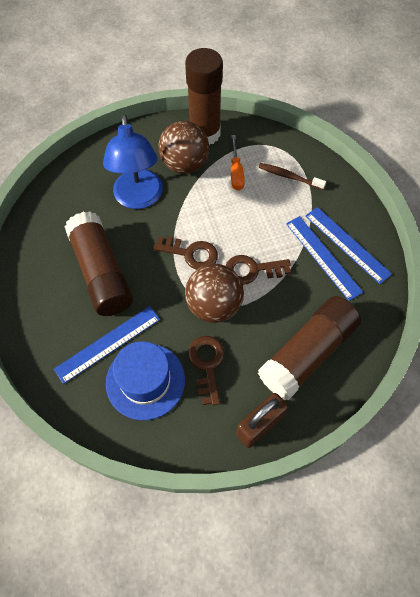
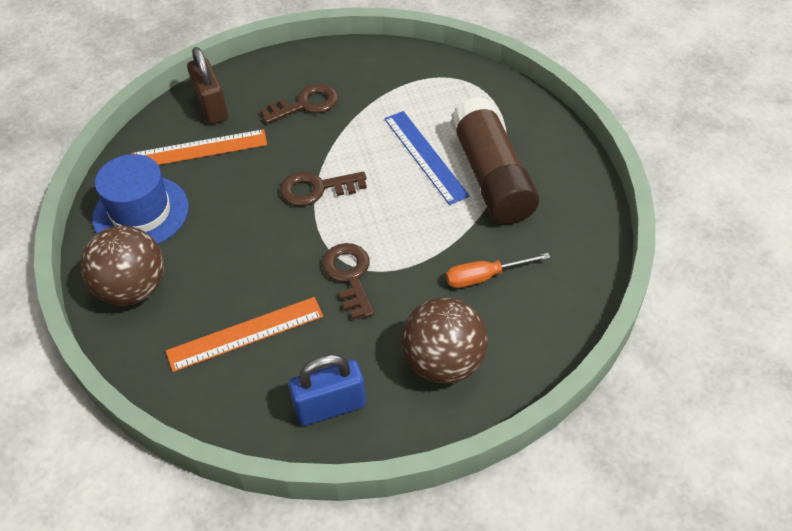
blue lamp: [103,114,163,209] = 1 -> none = 0
blue padlock: none = 0 -> [289,354,366,426] = 1
blue ruler: [54,306,160,384] [286,216,363,301] [305,207,392,284] = 3 -> [384,111,470,205] = 1
brown glue stick: [65,212,133,316] [185,48,223,145] [258,296,361,401] = 3 -> [450,97,539,224] = 1
brown toothbrush: [259,163,326,190] = 1 -> none = 0
orange ruler: none = 0 -> [132,129,267,165] [166,297,324,372] = 2

